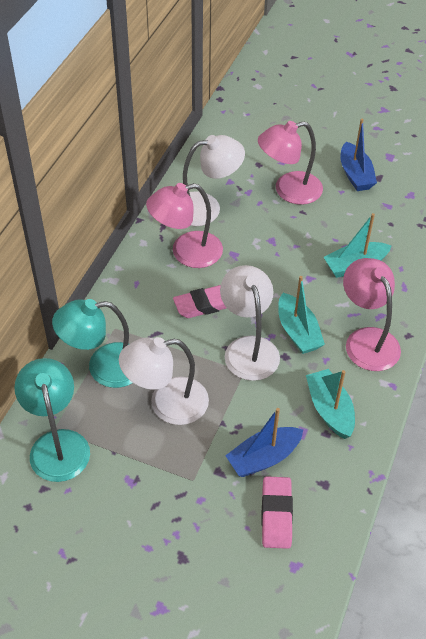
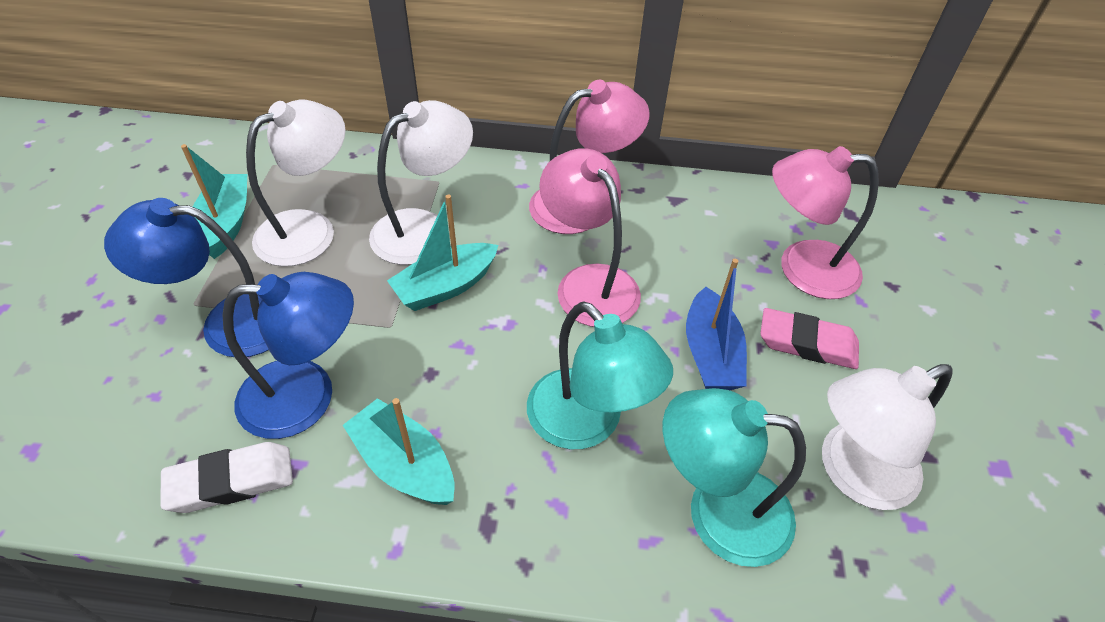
blue boat: [225,408,303,477] [340,119,377,191] = 2 -> [686,259,747,390] = 1
blue lamp: none = 0 -> [104,198,269,357] [223,272,354,439] = 2
pink eraser: [173,285,226,318] [262,476,293,549] = 2 -> [760,308,859,369] = 1
white eraser: none = 0 -> [160,442,293,513] = 1

